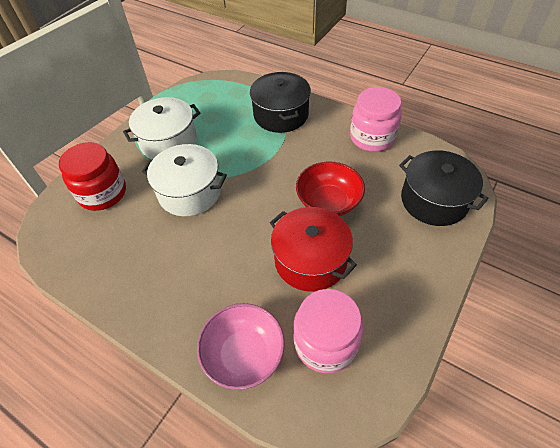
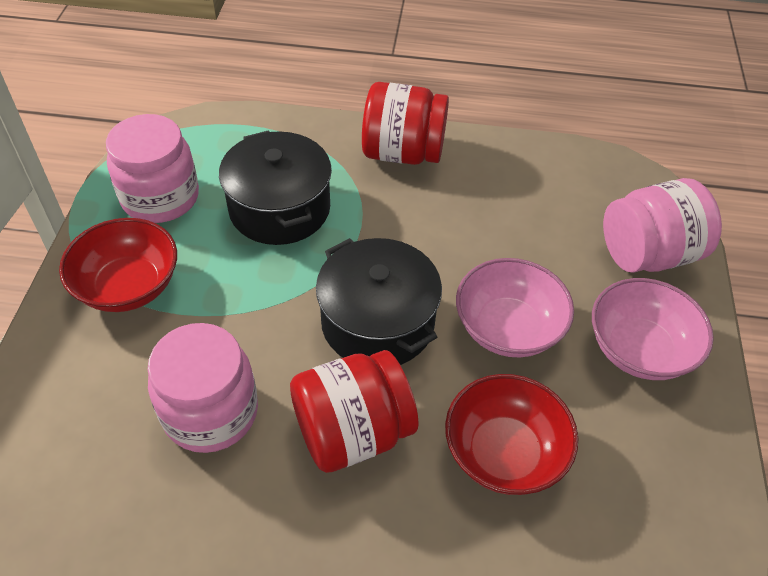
pink bowl: [197,303,285,390] = 1 -> [456,258,574,358] [592,278,714,380] = 2
pink jar: [293,289,363,373] [350,87,402,152] = 2 -> [106,114,199,223] [147,323,258,453] [603,178,722,273] = 3
red bowl: [296,161,365,216] = 1 -> [59,218,177,312] [445,374,578,495] = 2
red jar: [59,142,126,211] = 1 -> [290,350,419,473] [362,82,449,165] = 2
red pot: [270,207,357,292] = 1 -> none = 0
white pot: [123,97,201,160] [142,144,227,216] = 2 -> none = 0

